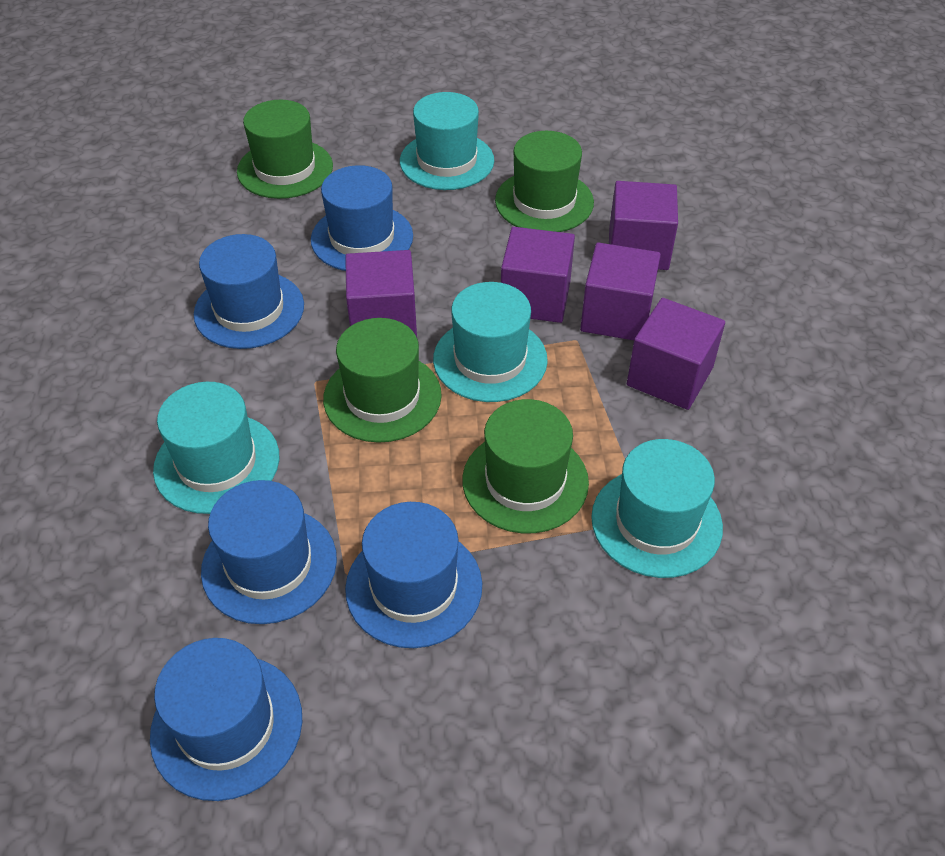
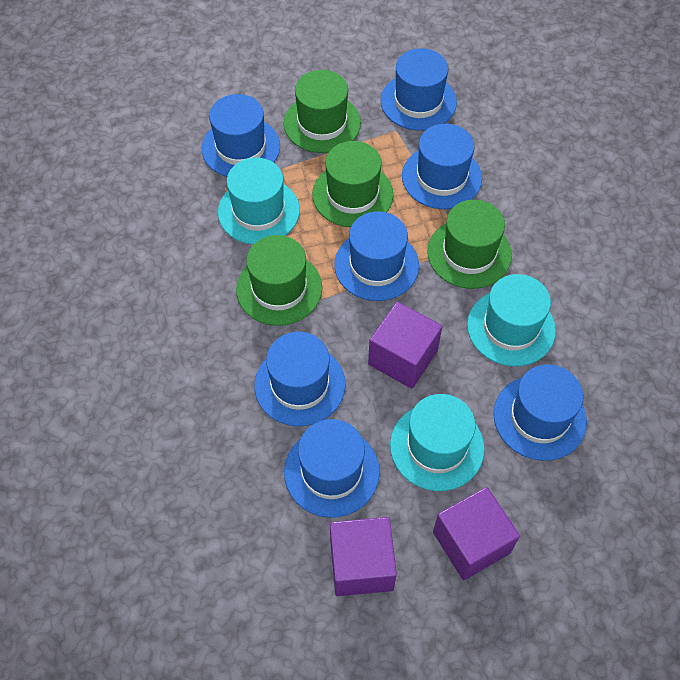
blue hat: [150,638,302,801] [194,234,304,349] [201,480,337,624] [311,165,413,271] [345,502,482,648] = 5 -> [202,94,280,177] [254,332,346,426] [284,419,380,518] [334,211,419,301] [381,48,457,131] [402,124,482,209] [493,365,587,461] = 7
purple cube: [345,250,417,337] [501,227,575,323] [580,242,661,340] [609,181,678,270] [627,298,725,410] = 5 -> [330,517,397,596] [368,302,442,389] [433,487,520,580] = 3
turquoise hat: [153,382,279,514] [400,92,494,190] [433,282,548,402] [591,439,723,578] = 4 -> [218,158,300,245] [390,394,485,491] [467,274,556,366] = 3

